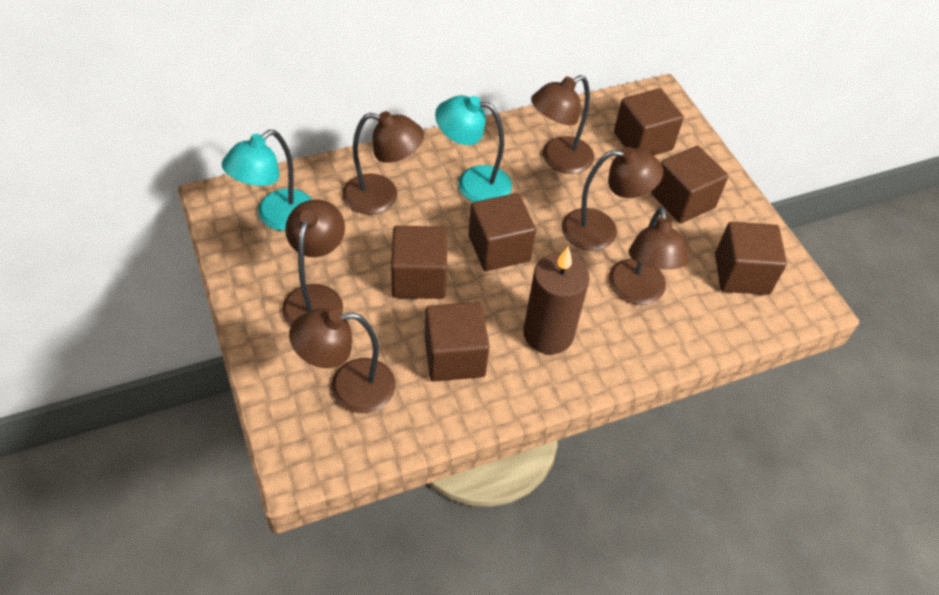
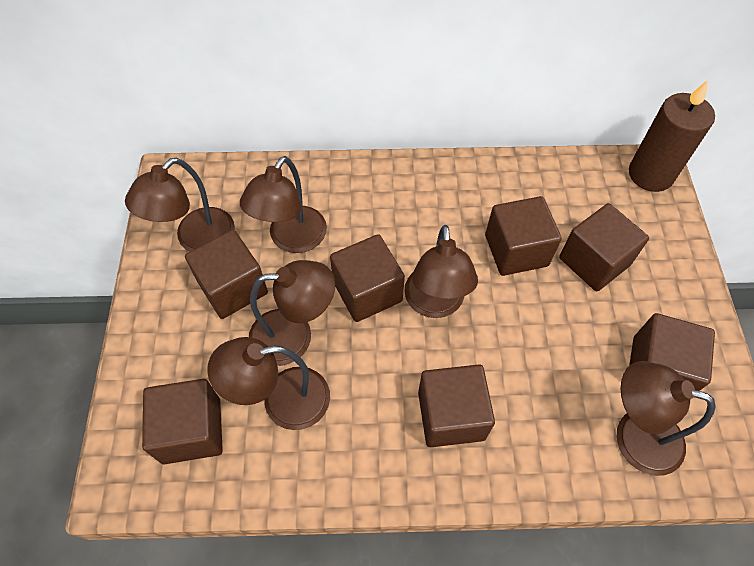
brown cube: [391,226,447,299] [425,302,490,382] [468,193,536,271] [614,88,684,156] [652,146,728,224] [715,222,787,295] = 6 -> [142,379,223,464] [185,230,268,319] [330,234,405,322] [418,365,495,447] [485,196,562,276] [559,203,649,291] [629,313,715,391] = 7
turquoise lamp: [222,130,312,231] [435,95,512,202] = 2 -> none = 0

